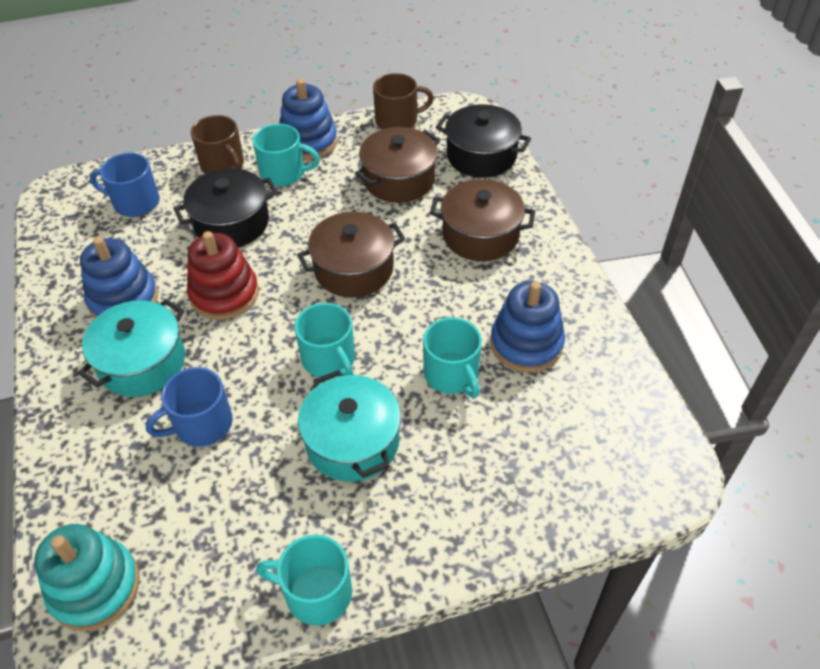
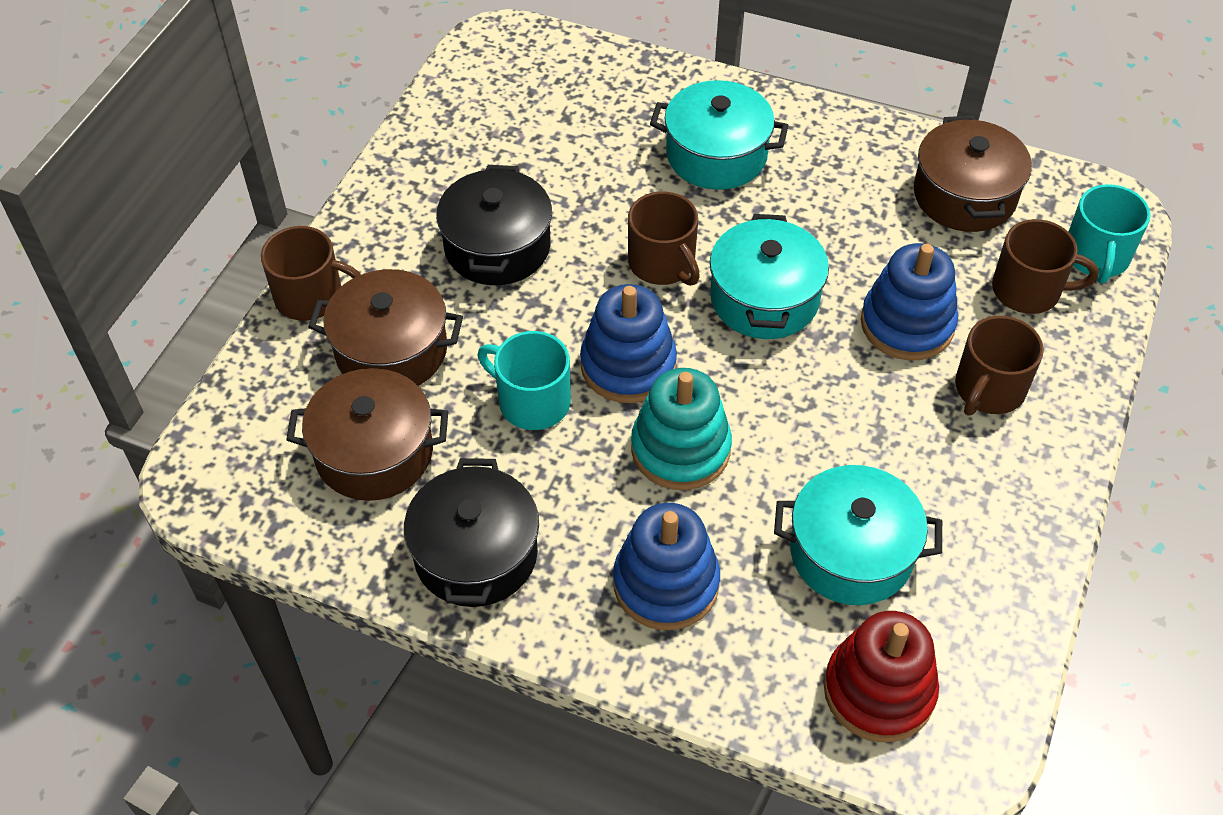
blue mug: [90,153,160,217] [146,367,233,447] = 2 -> none = 0
brown mug: [191,115,244,174] [373,73,434,129] = 2 -> [261,226,361,321] [628,192,700,286] [955,316,1044,415] [992,219,1098,314] = 4
turquoise mug: [253,124,320,186] [256,534,352,626] [294,303,355,377] [423,317,482,398] = 4 -> [478,331,571,430] [1068,184,1151,283] = 2
turquoise pot: [78,299,185,397] [298,370,401,482] = 2 -> [650,80,789,190] [710,214,829,339] [774,465,942,605] = 3

